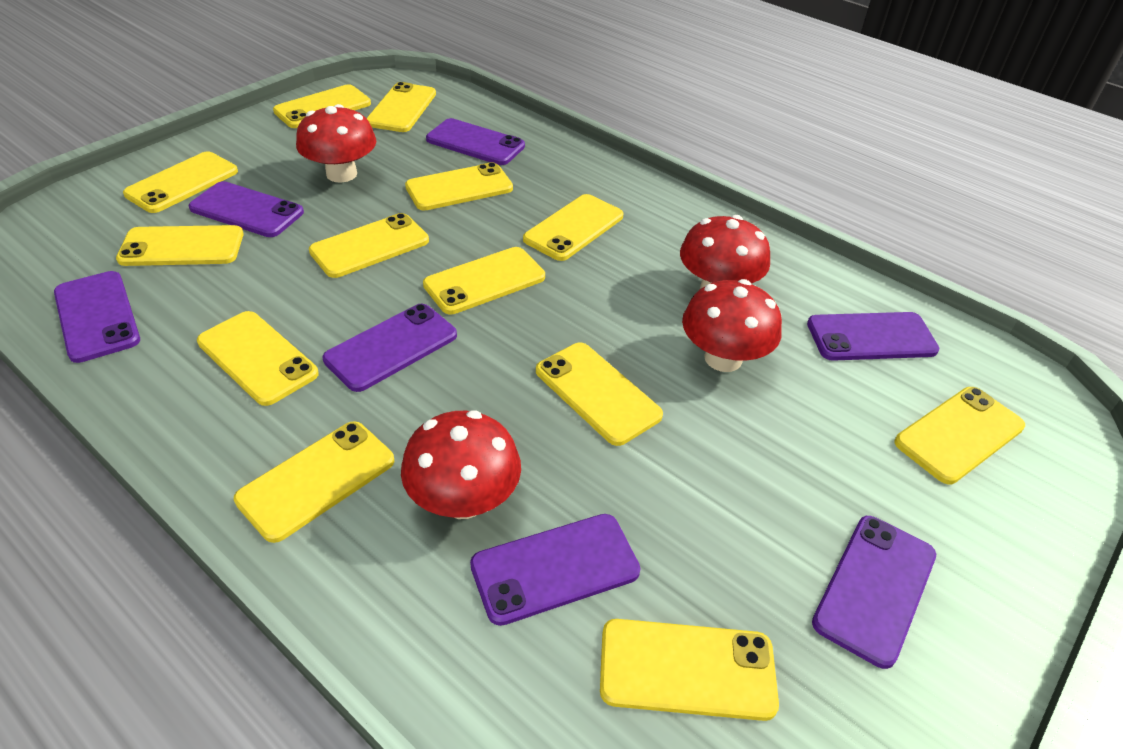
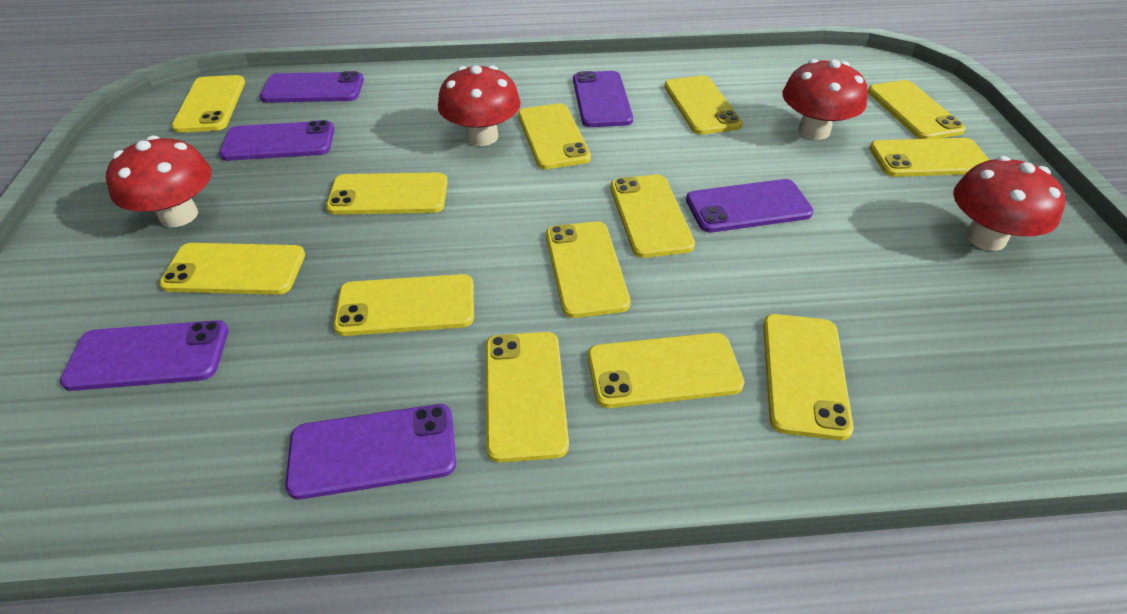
purple phone: [54,271,140,363] [188,181,304,237] [323,304,457,392] [426,118,525,165] [470,514,640,626] [807,312,940,361] [812,516,936,669] = 7 -> [60,320,229,391] [219,120,334,161] [260,71,364,103] [285,404,456,500] [573,71,633,127] [686,179,814,232] = 6

